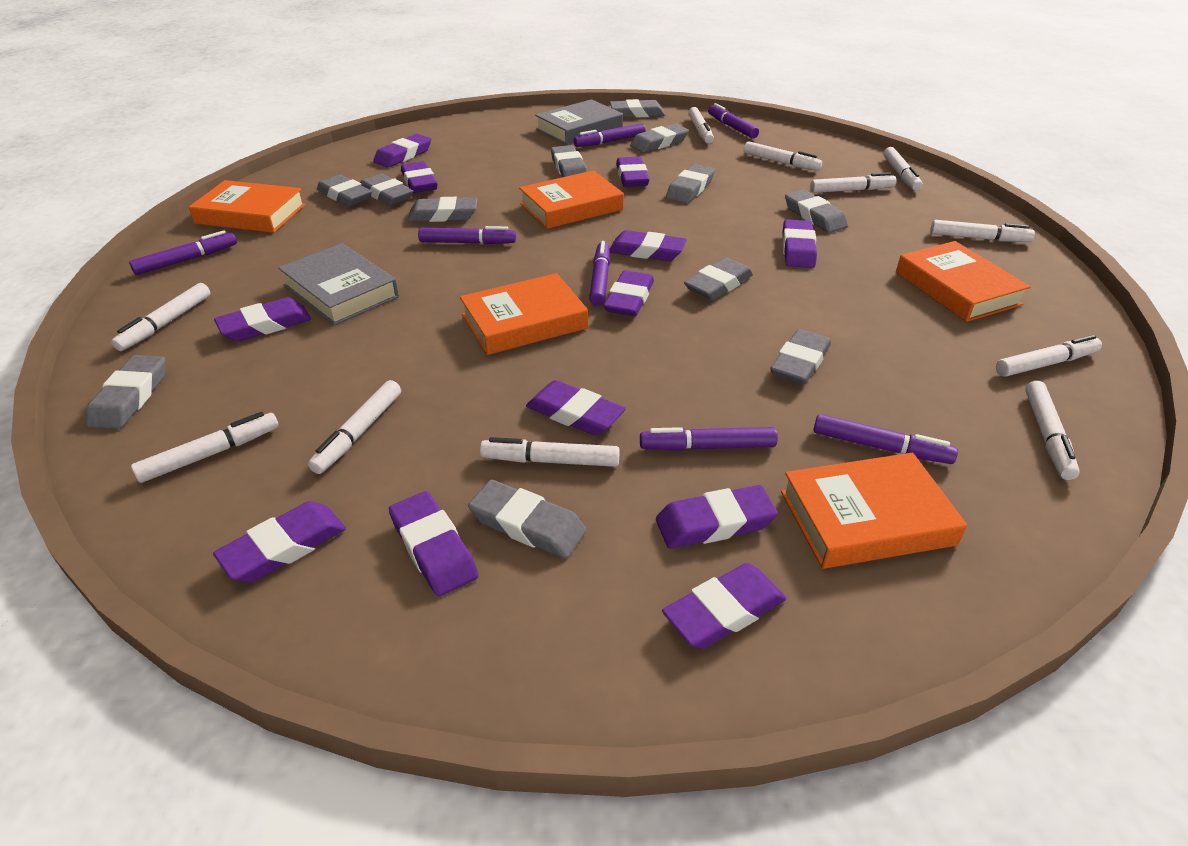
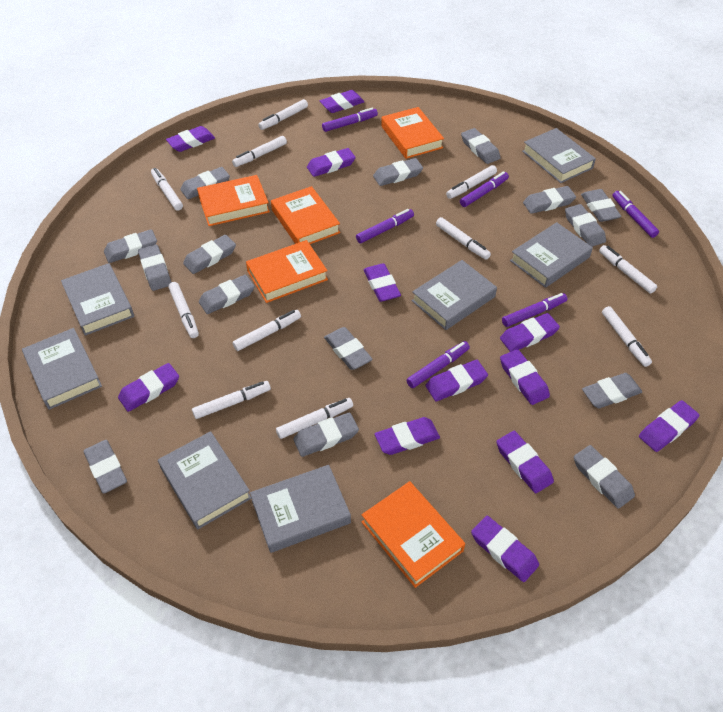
grey book: [278,243,399,325] [535,99,623,145] = 2 -> [22,328,102,410] [61,263,134,336] [158,431,251,529] [250,465,351,553] [412,260,497,330] [510,222,593,288] [522,128,596,183] = 7
grey eraser: [86,355,166,429] [317,175,372,207] [360,173,413,206] [408,197,478,222] [468,480,587,559] [551,145,588,177] [610,99,665,118] [630,124,689,153] [666,164,715,203] [684,258,753,300] [770,329,831,384] [785,190,848,233] = 12 -> [84,440,127,494] [104,229,157,263] [138,244,172,291] [180,167,230,199] [183,235,236,274] [199,275,255,314] [293,412,359,457] [324,327,373,370] [373,158,423,186] [461,128,501,164] [523,186,576,214] [565,204,606,247] [574,445,635,509] [581,189,621,222] [582,373,642,409] = 15
purple marker: [129,230,237,275] [418,226,516,244] [574,123,646,147] [589,241,610,306] [640,427,778,451] [708,103,759,138] [813,414,958,464] = 7 -> [322,108,378,132] [356,209,414,243] [407,341,470,388] [460,171,509,207] [502,293,568,327] [612,191,659,238] = 6

